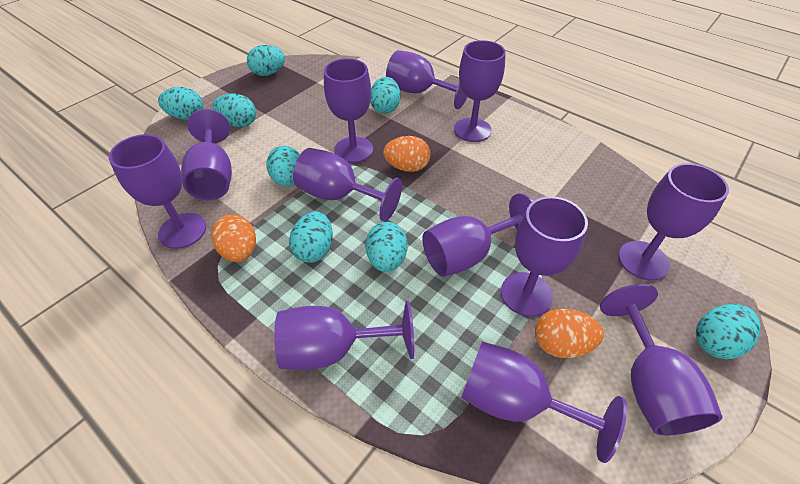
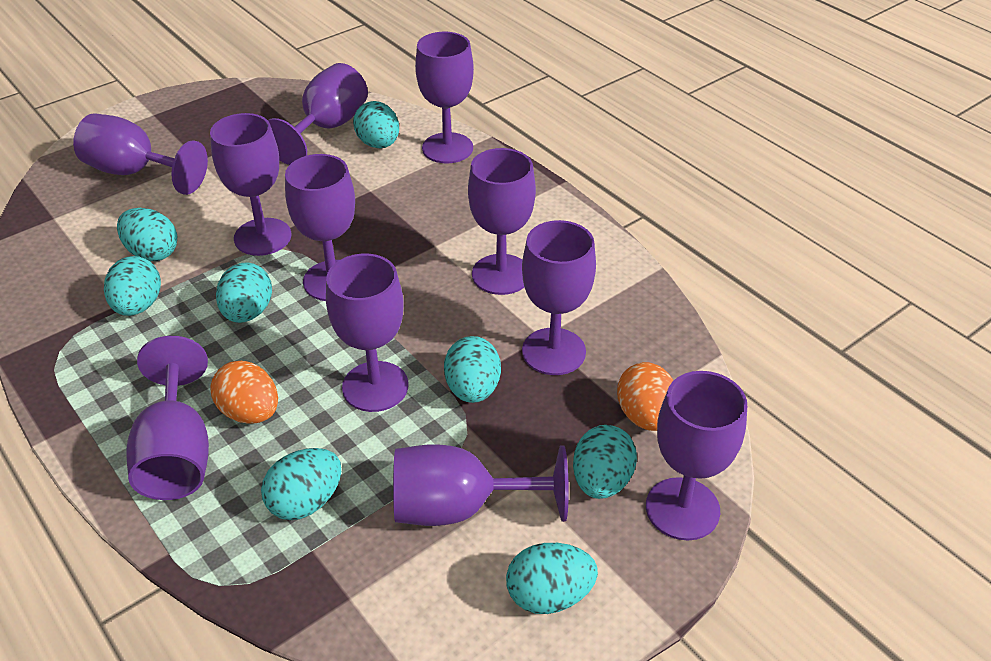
orange egg: [211,214,256,262] [383,136,430,172] [535,309,604,358] = 3 -> [211,361,278,424] [617,362,673,431] = 2
purple goblet: [109,134,206,249] [181,109,232,200] [274,300,414,370] [293,148,402,222] [324,58,373,163] [386,50,467,109] [422,193,533,277] [454,40,506,142] [461,342,627,463] [501,196,588,317] [600,284,723,435] [618,163,729,281] = 12 -> [73,113,208,195] [126,336,209,500] [210,113,291,256] [268,63,368,165] [285,154,355,301] [326,253,409,412] [393,444,569,526] [415,32,474,163] [468,148,536,295] [522,220,596,375] [646,371,747,541] = 11

